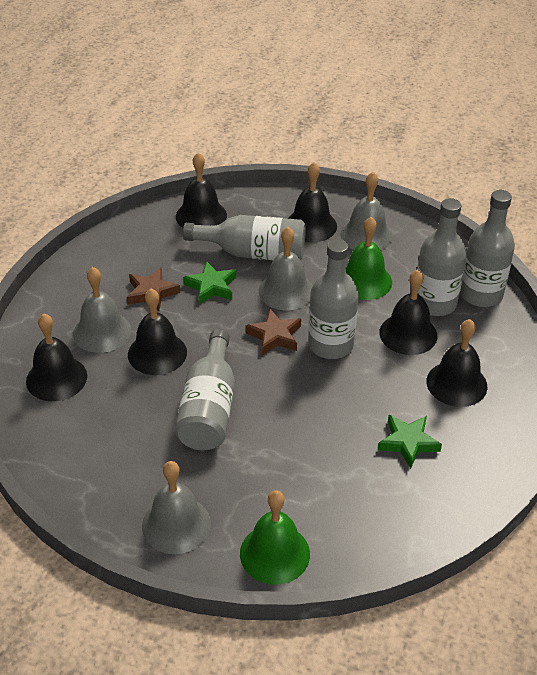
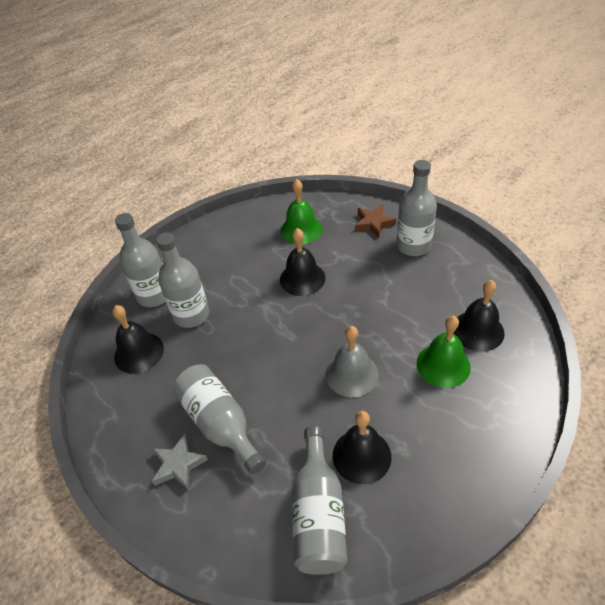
black bell: [26,313,87,401] [128,289,187,375] [176,152,227,228] [288,162,337,242] [379,269,437,355] [426,319,487,407] = 6 -> [112,305,164,374] [280,228,325,296] [333,411,391,484] [453,280,505,352] = 4
brown star: [127,268,180,311] [246,309,301,355] = 2 -> [355,205,396,238] = 1
green star: [183,261,236,304] [378,415,442,469] = 2 -> none = 0
grey bell: [73,267,132,353] [142,461,211,554] [259,227,313,310] [340,172,393,250] = 4 -> [326,326,379,397] = 1
grey star: none = 0 -> [152,434,208,490] = 1

